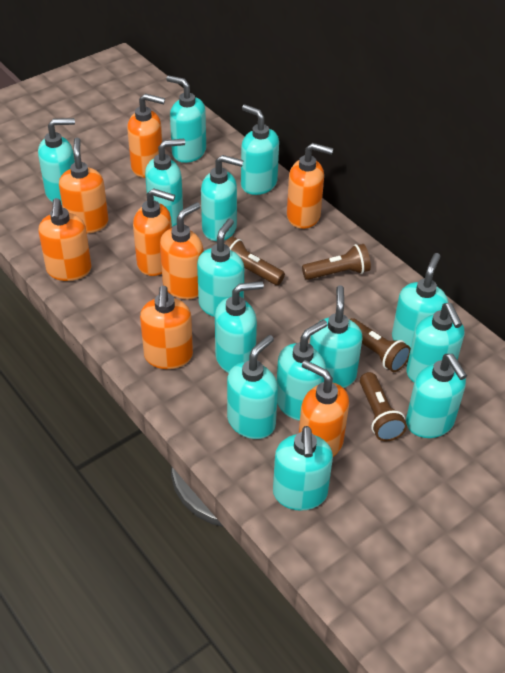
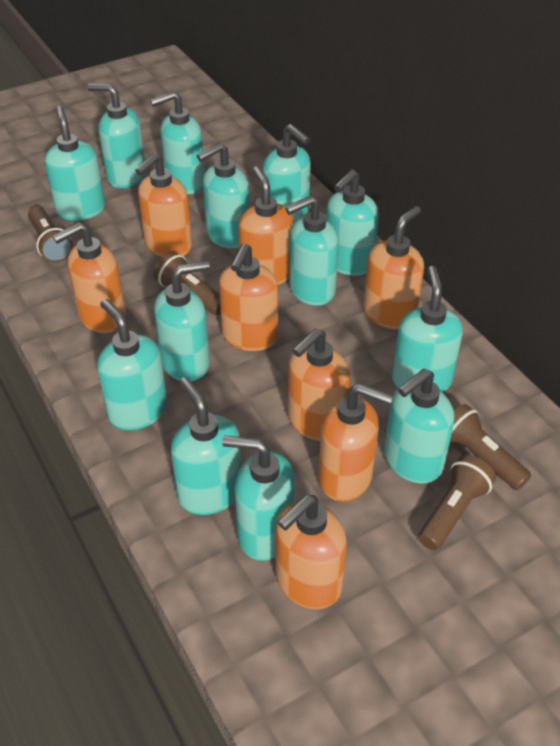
turquoise soap dispenser: [38,118,75,205] [145,139,185,227] [166,75,206,163] [197,219,244,317] [201,155,243,241] [215,281,264,373] [227,335,278,439] [241,105,279,195] [273,426,333,511] [277,319,328,421] [310,285,363,388] [392,253,448,348] [406,303,464,382] [406,354,467,438] = 14 -> [45,106,105,220] [88,83,146,188] [97,299,167,430] [150,91,205,194] [154,260,210,382] [171,377,241,515] [197,143,250,249] [222,435,295,561] [263,124,311,222] [285,195,339,306] [326,169,379,276] [384,368,454,483] [392,266,463,393] = 13

